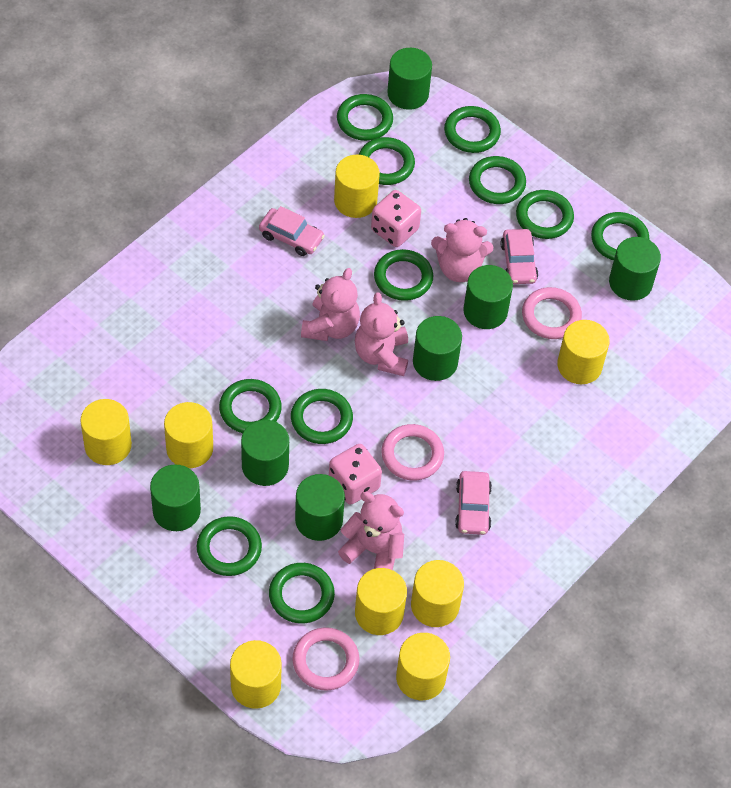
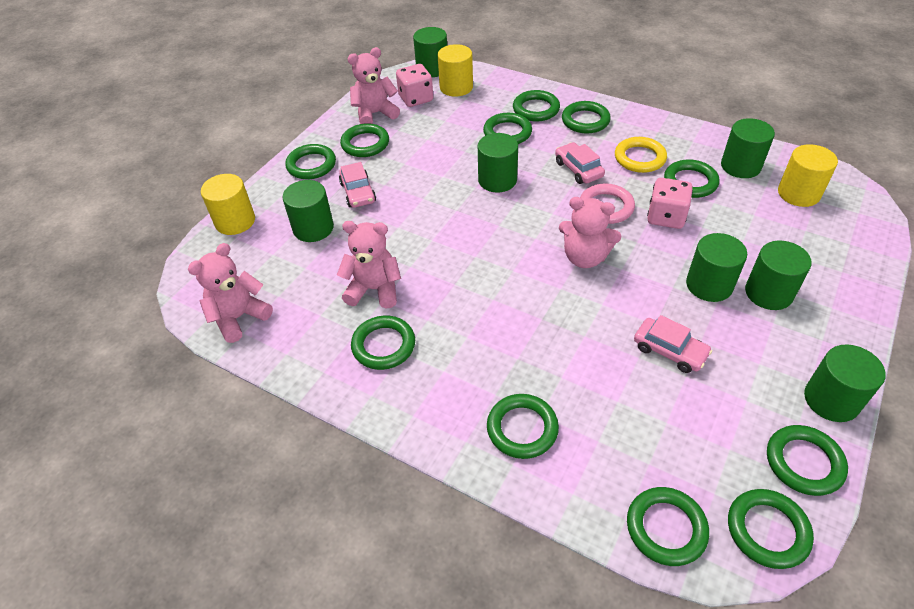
pink ring: [292,627,360,691] [381,424,444,481] [522,287,582,339] = 3 -> [580,184,635,224] = 1
yellow cylinder: [80,399,132,465] [164,402,213,468] [230,640,282,709] [334,155,380,218] [355,568,407,635] [396,633,450,700] [411,560,464,627] [557,320,610,384] = 8 -> [201,174,255,235] [438,44,473,97] [778,144,838,207] = 3
yellow ring: none = 0 -> [615,137,667,173] = 1

